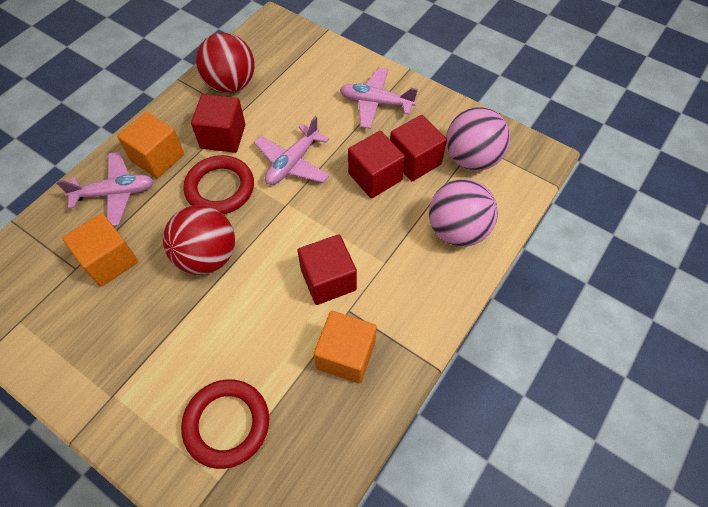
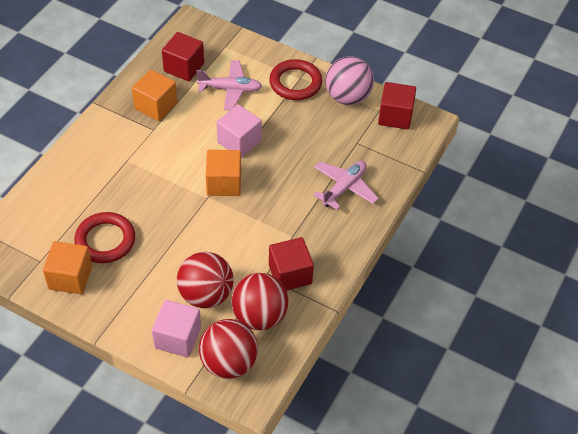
pink ball: [429,179,498,247] [446,107,510,171] = 2 -> [326,56,374,105] = 1
pink cube: none = 0 -> [152,300,201,357] [217,104,262,158] = 2
pink plane: [56,152,154,226] [254,116,330,185] [340,67,418,129] = 3 -> [197,60,262,110] [313,161,378,210] = 2
red ball: [163,205,235,275] [196,33,255,93] = 2 -> [177,252,233,308] [199,319,258,379] [231,273,288,330] = 3
red cube: [191,94,245,153] [297,234,357,305] [348,131,405,198] [390,115,447,181] = 4 -> [162,32,204,81] [269,237,314,291] [378,82,416,130] = 3

